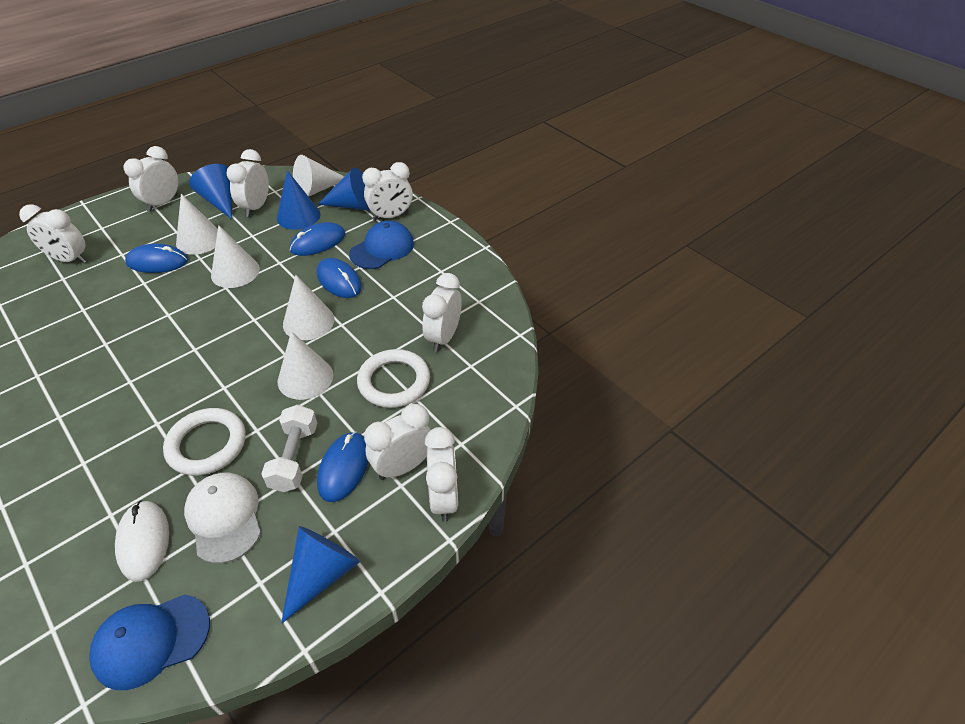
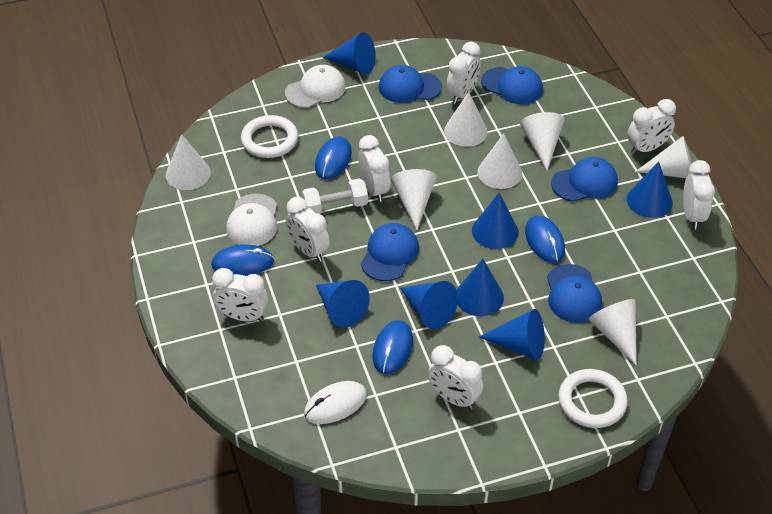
blue cap: [89,594,210,690] [349,221,414,269] = 2 -> [361,223,419,281] [379,65,442,103] [481,66,543,104] [547,264,602,323] [551,157,618,202] = 5
blue cone: [189,164,232,219] [277,170,321,230] [281,526,360,624] [317,168,370,211] = 4 -> [316,280,370,328] [322,32,376,75] [400,281,458,329] [457,259,504,316] [472,193,519,249] [479,309,545,360] [627,162,673,218] = 7
white cap: [184,472,261,564] = 1 -> [226,194,277,246] [285,65,346,108] = 2
white cone: [176,194,218,255] [211,225,260,288] [278,331,333,400] [283,275,334,340] [293,155,344,197] = 5 -> [166,134,211,190] [391,169,437,230] [444,92,488,147] [478,133,522,189] [520,112,564,170] [588,299,637,366] [635,136,692,178] = 7

